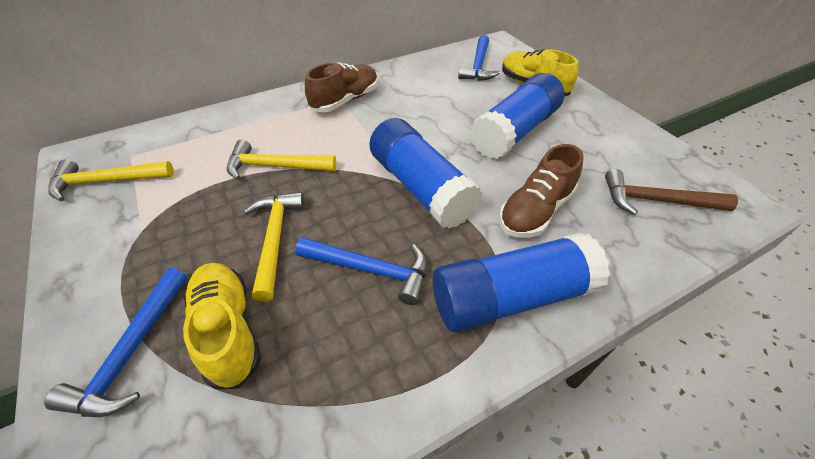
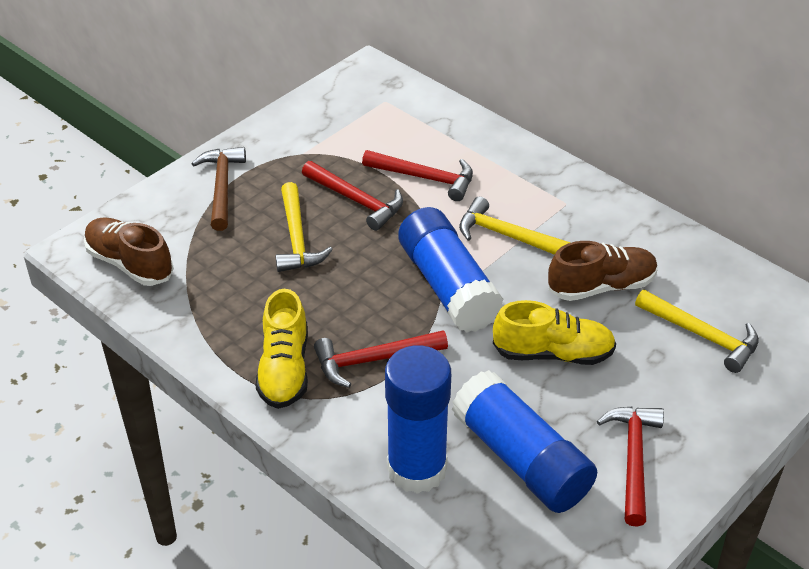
blue hammer: [44,268,187,417] [295,237,427,305] [458,35,500,81] = 3 -> none = 0
red hammer: none = 0 -> [302,161,403,231] [314,330,448,388] [362,150,473,201] [597,407,664,527] = 4

